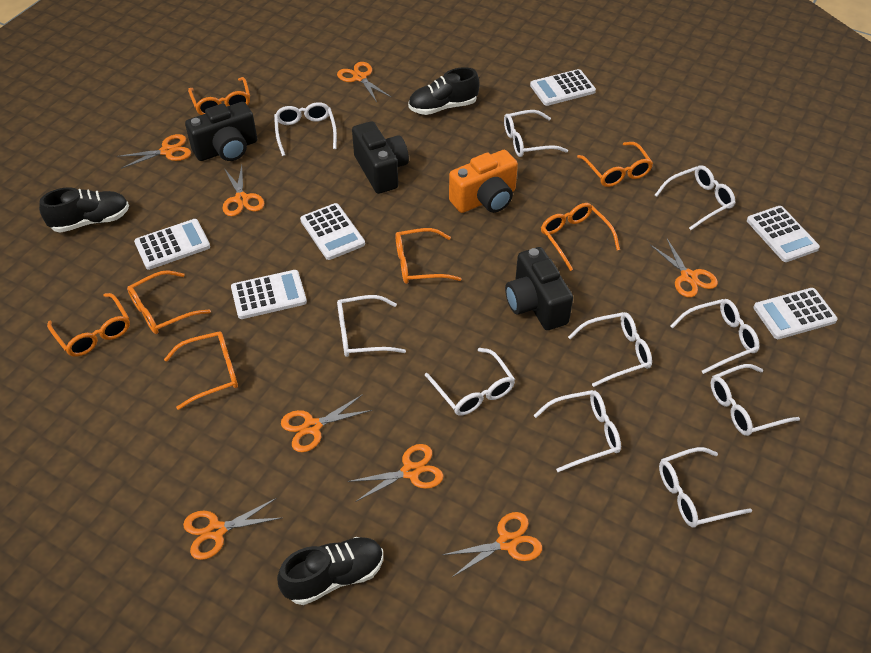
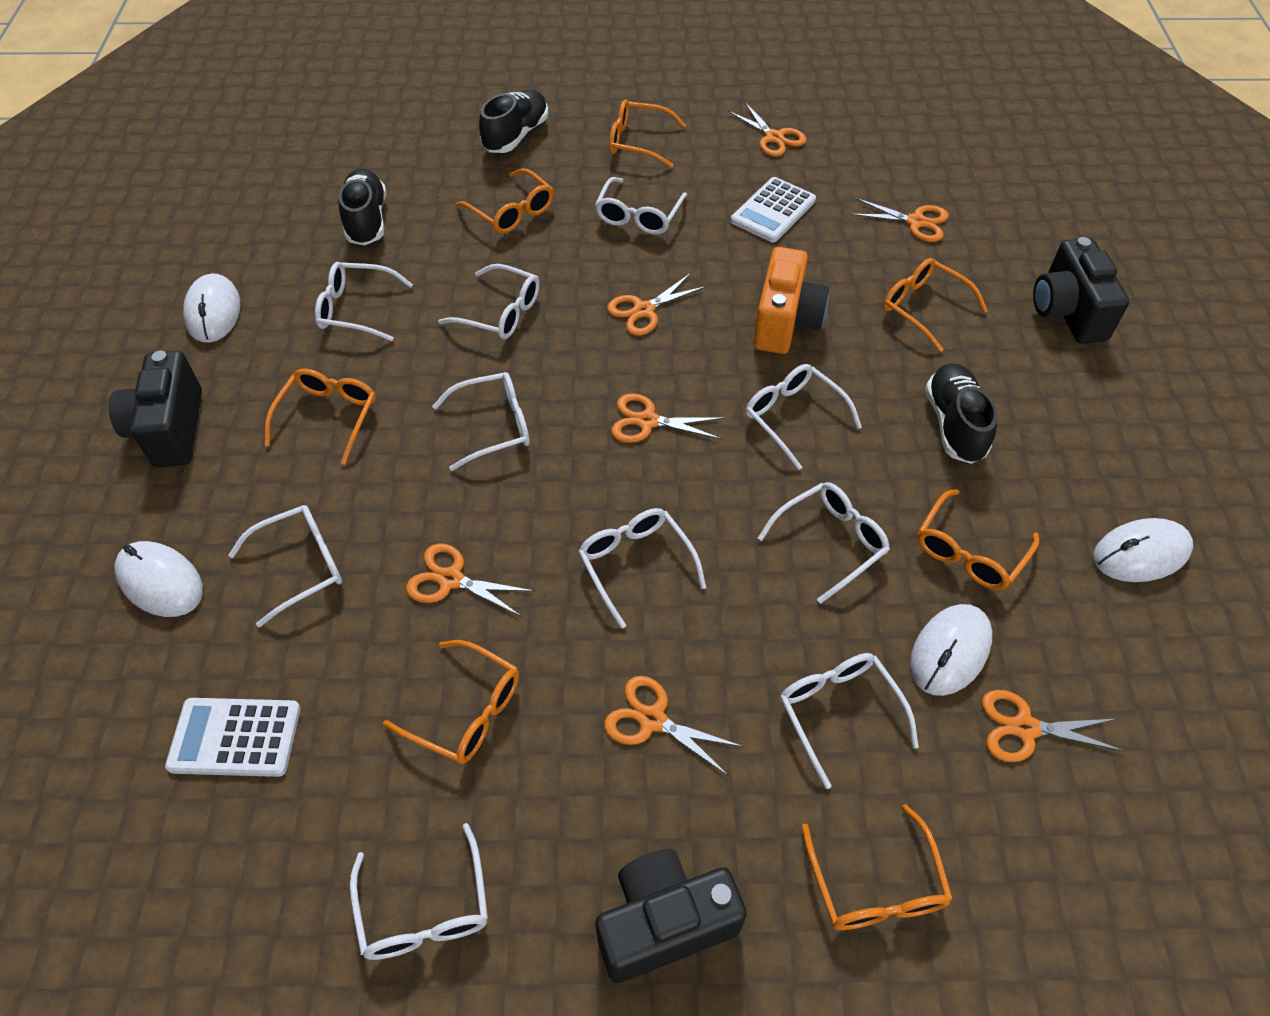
orange scissors: [117,134,191,169] [183,498,281,560] [222,165,264,216] [281,394,372,452] [337,62,391,102] [347,444,443,502] [442,512,542,577] [650,237,718,298] = 8 -> [406,543,534,617] [604,676,744,776] [607,273,707,335] [611,393,725,443] [728,102,806,157] [850,198,949,242] [982,690,1124,762] = 7
white calculator: [134,219,210,270] [231,270,307,319] [300,203,365,260] [530,69,596,106] [747,206,820,262] [753,288,838,339] = 6 -> [165,698,301,777] [731,177,816,242] = 2
white mouse: none = 0 -> [114,541,203,617] [183,273,240,343] [910,604,992,696] [1093,518,1193,582] = 4

